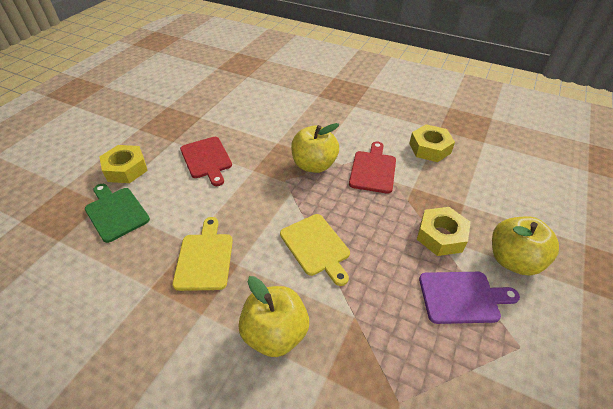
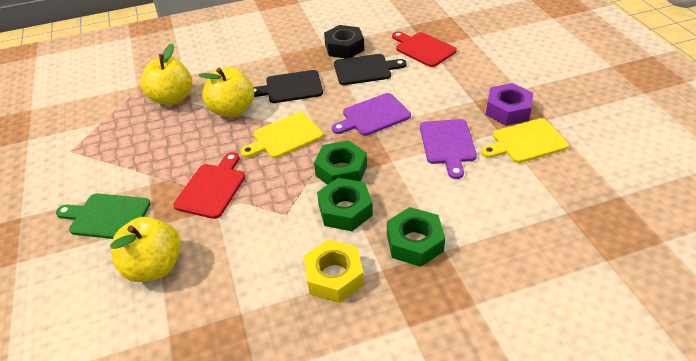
black cutting board: none = 0 -> [254,70,323,103] [334,54,407,85] = 2
black nut: none = 0 -> [324,25,364,58] = 1
green nut: none = 0 -> [314,140,367,185] [317,178,373,231] [387,207,445,267] = 3
purple cutting board: [419,272,520,324] = 1 -> [332,93,411,136] [420,119,477,179] = 2
purple nut: none = 0 -> [486,83,533,126] = 1
yellow nut: [100,145,148,183] [409,124,455,162] [417,207,471,256] = 3 -> [304,239,364,303] = 1

